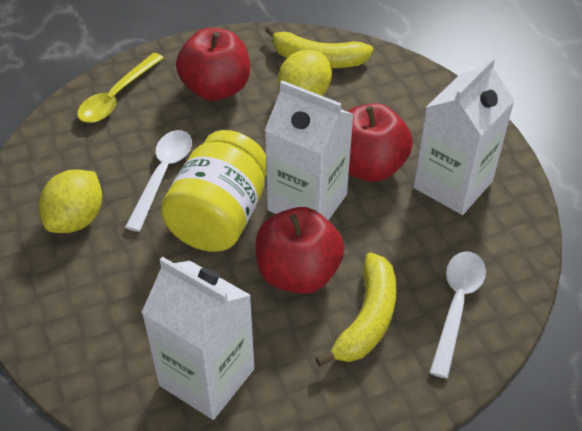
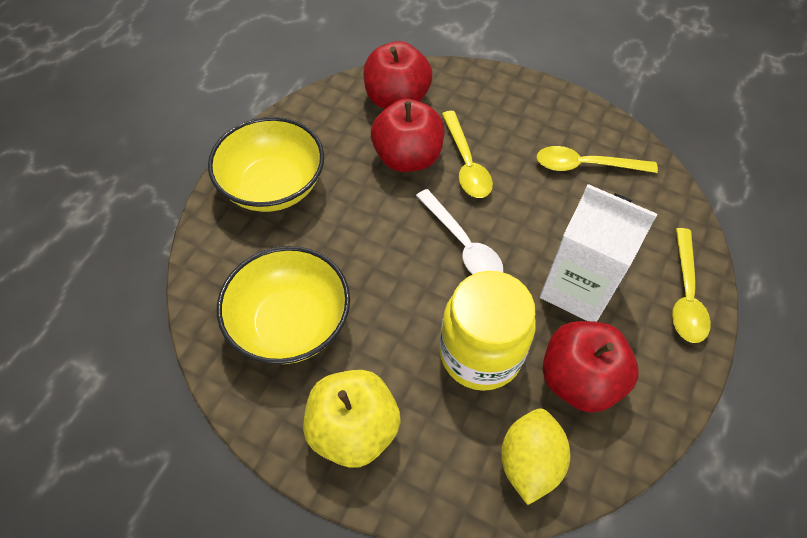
white carton: [141,257,254,420] [265,81,354,220] [413,57,514,215] = 3 -> [540,184,657,322] = 1
white spoon: [125,130,192,232] [430,251,486,378] = 2 -> [416,189,503,274] = 1
yellow apple: none = 0 -> [303,370,401,468] = 1
yellow banana: [265,26,373,68] [316,253,397,366] = 2 -> none = 0
yellow bowl: none = 0 -> [208,117,324,212] [217,246,350,364] = 2
yellow lemon: [39,170,102,233] [278,50,332,96] = 2 -> [501,409,570,505] = 1
yellow spoon: [77,53,164,123] = 1 -> [442,111,493,198] [537,146,658,173] [672,228,711,343] = 3

